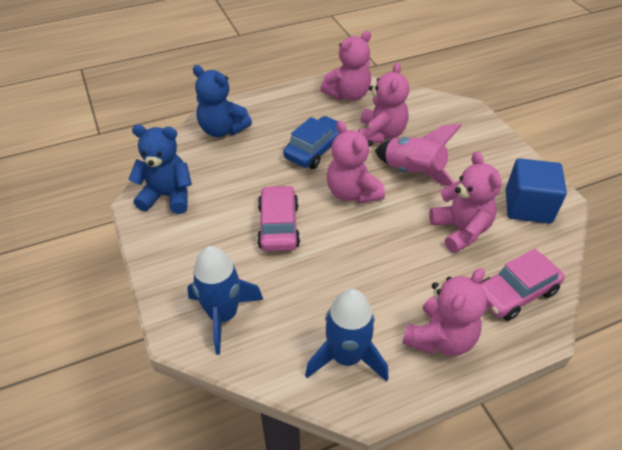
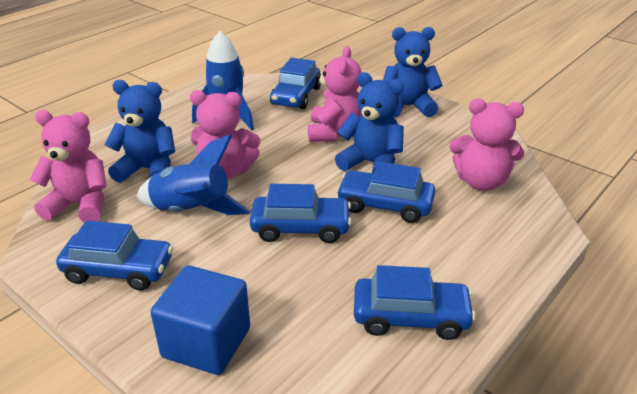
blue car: [283,116,339,169] = 1 -> [56,221,173,291] [250,184,352,243] [270,58,321,109] [336,162,435,223] [354,265,476,340] = 5
blue teddy bear: [128,125,192,214] [193,65,252,137] = 2 -> [105,80,175,183] [335,72,404,174] [383,27,442,118] = 3
pink car: [257,185,300,251] [480,249,565,321] = 2 -> none = 0
pink rocket: [375,124,462,186] = 1 -> none = 0
pink teddy bear: [320,31,371,101] [327,121,385,204] [358,62,409,143] [402,268,487,356] [429,151,502,253] = 5 -> [30,110,107,222] [190,90,261,179] [308,46,362,142] [450,99,524,191] = 4

